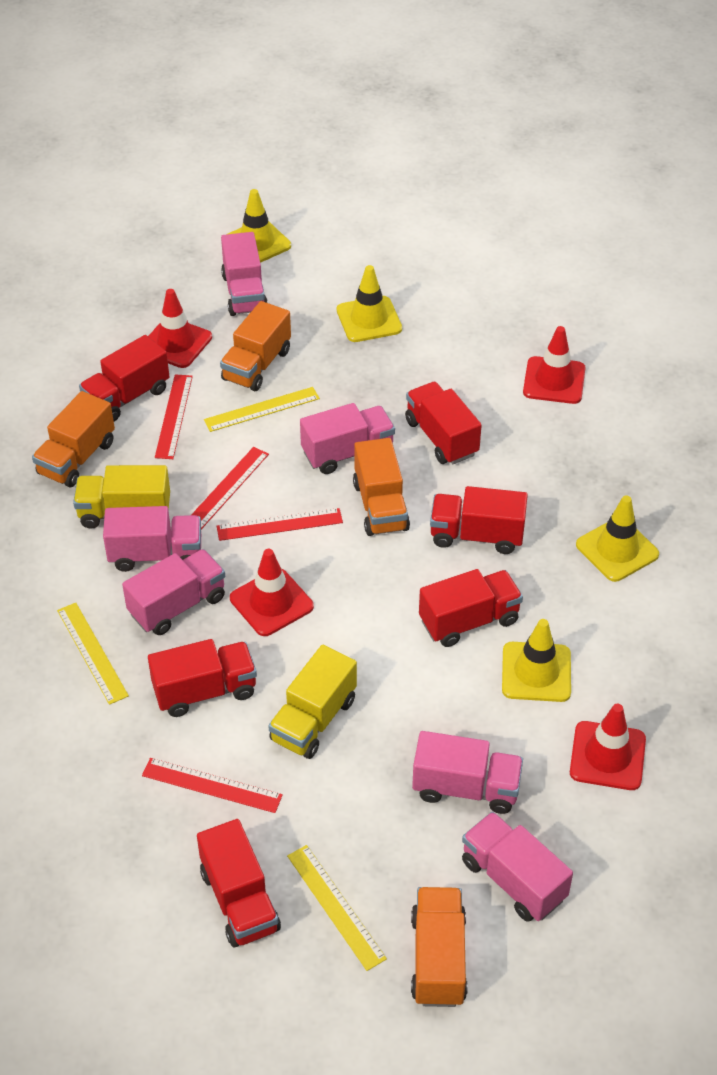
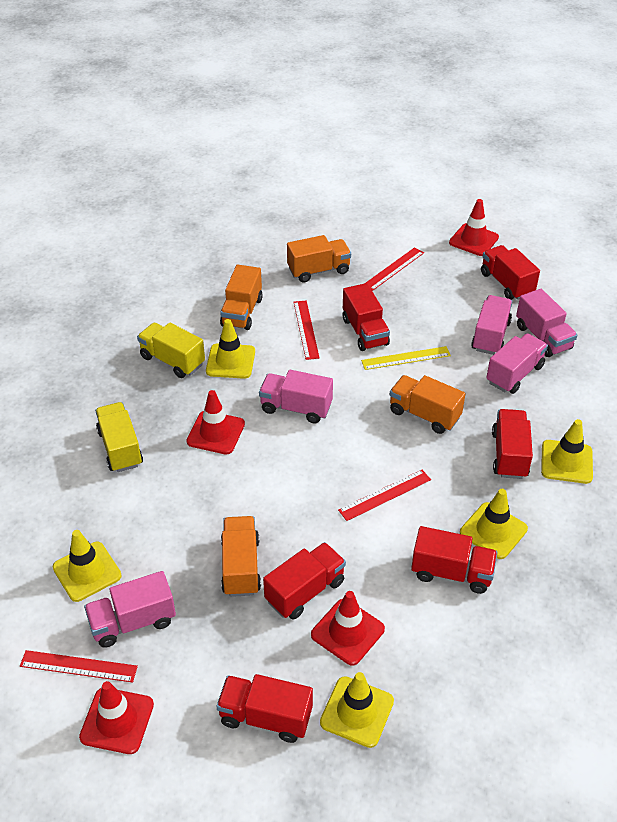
pink truck: [103,506,201,572] [122,549,225,635] [221,232,268,316] [300,403,395,474] [412,731,523,814] [462,812,573,922] = 6 -> [84,571,176,648] [259,370,333,423] [471,295,512,355] [486,333,548,394] [516,289,577,357] = 5
yellow ruler: [57,603,129,705] [204,387,320,432] [287,845,387,971] = 3 -> [361,346,451,370] = 1
yellow traffic cone: [226,189,291,263] [337,265,402,342] [502,619,571,702] [576,496,659,582] = 4 -> [53,530,122,602] [206,319,255,379] [320,672,394,748] [460,489,528,559] [541,419,593,484] = 5

